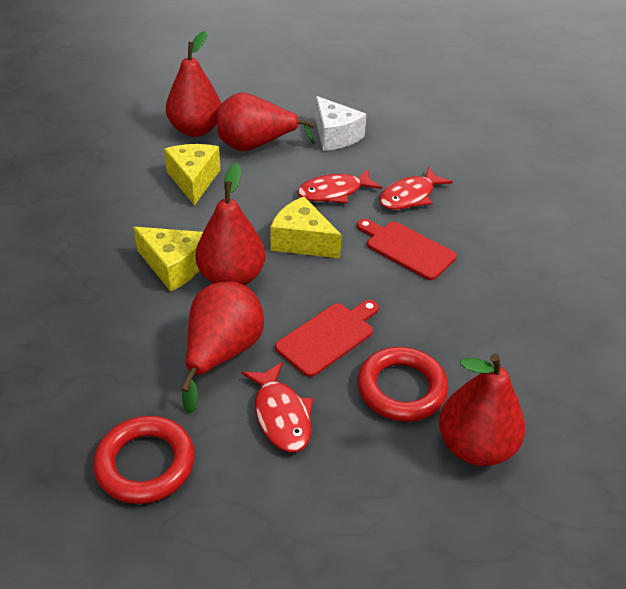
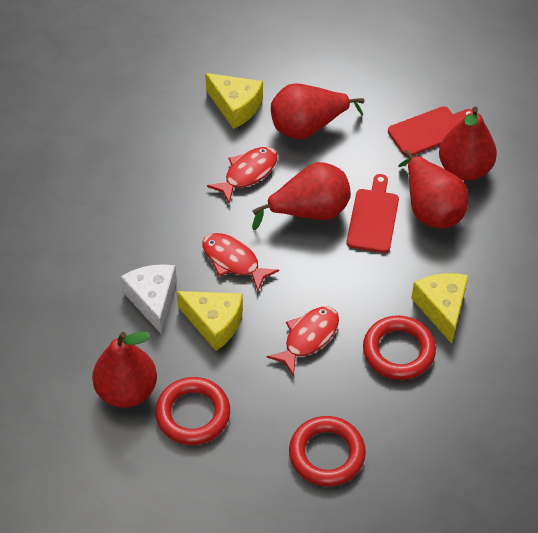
red ring: [93,416,195,504] [357,347,448,422] = 2 -> [155,377,230,445] [289,416,366,486] [363,315,436,380] = 3

